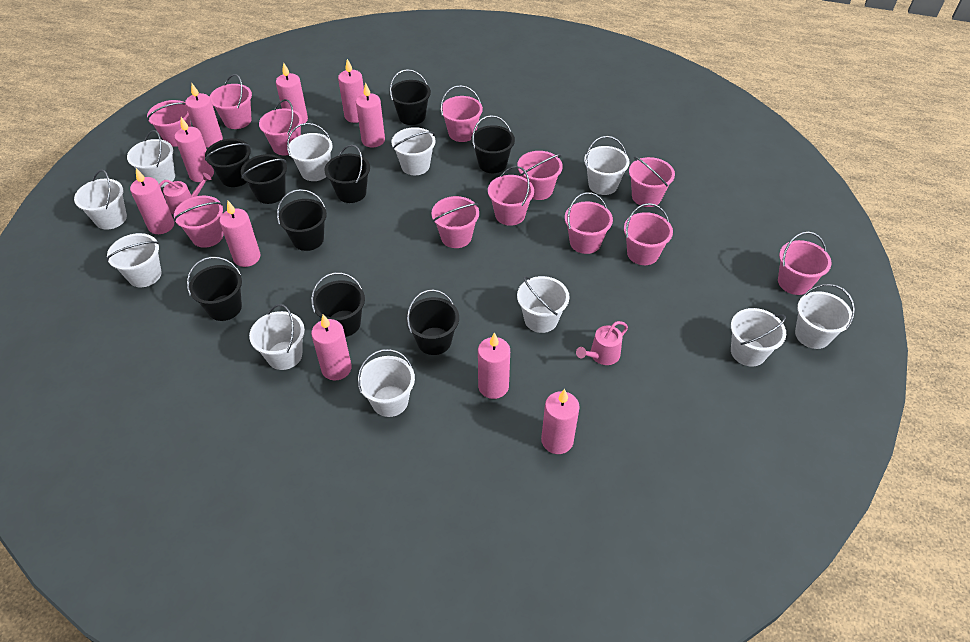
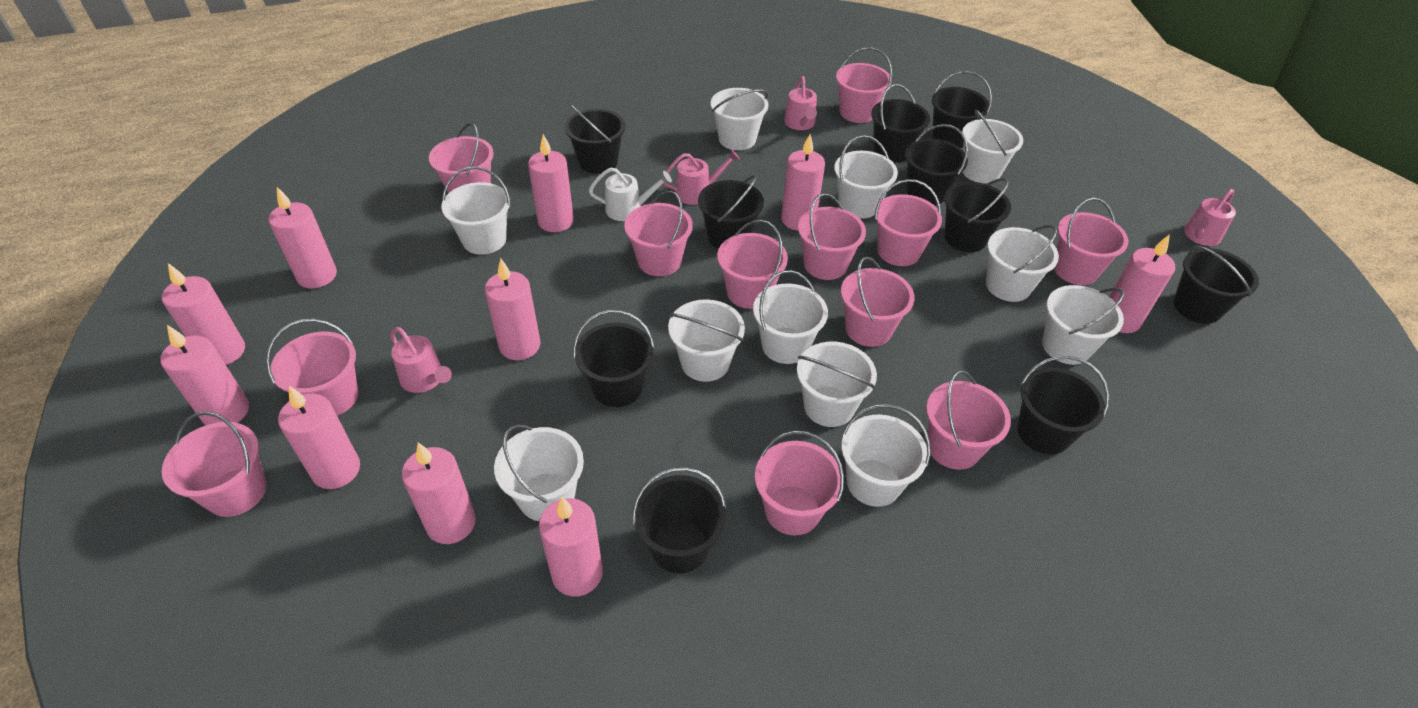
black bucket: [187,257,242,321] [205,139,251,187] [241,154,287,204] [277,189,327,251] [311,272,365,337] [325,145,370,203] [389,69,431,125] [406,289,459,355] [471,115,515,173] = 9 -> [565,104,625,174] [573,310,655,407] [632,467,726,574] [698,175,764,249] [871,84,930,162] [905,124,968,205] [932,71,992,148] [944,178,1011,252] [1017,356,1109,455] [1174,246,1259,324] = 10
pink watering can: [159,173,211,215] [576,321,628,365] = 2 -> [390,327,452,393] [663,149,740,205] [784,76,817,130] [1184,189,1236,246] = 4
white watering can: none = 0 -> [589,167,672,221] = 1

